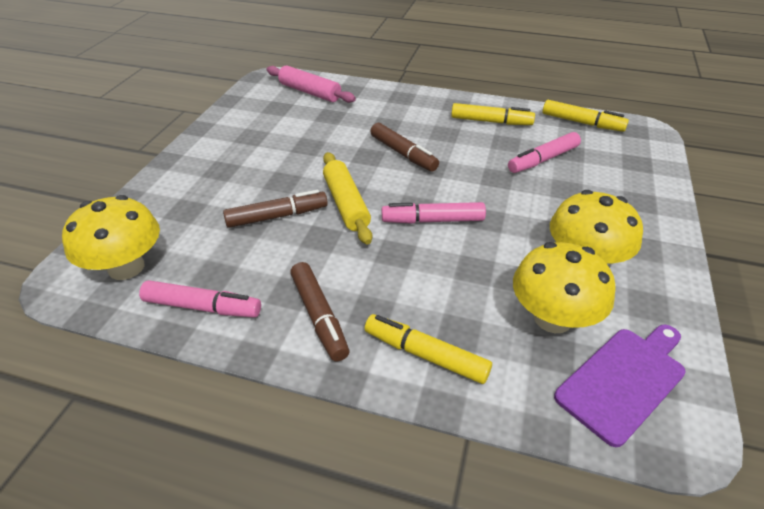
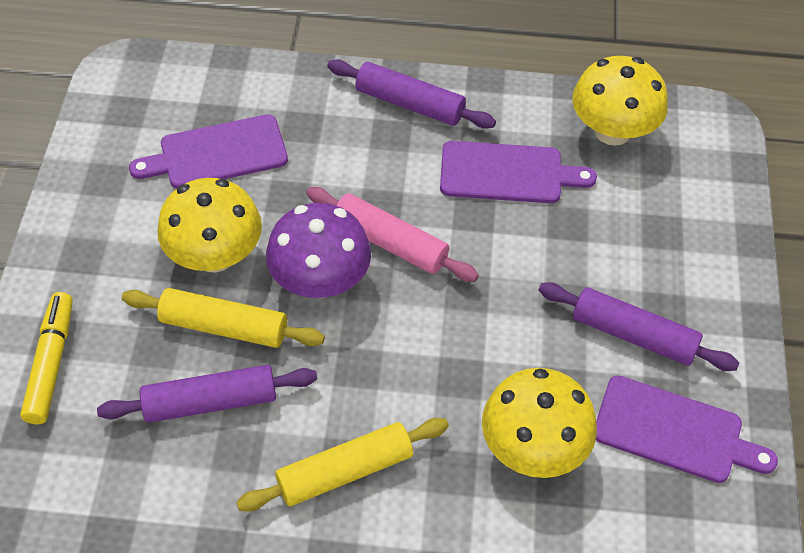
brown marker: [223,190,328,228] [290,262,349,362] [370,123,439,172] = 3 -> none = 0
pink marker: [139,280,261,318] [382,202,486,224] [508,132,581,173] = 3 -> none = 0
purple cutting board: [554,325,686,447] = 1 -> [129,114,288,188] [440,141,597,203] [596,376,778,483] = 3
purple mushroom: none = 0 -> [266,203,371,298] = 1
purple rolling pin: none = 0 -> [97,365,317,423] [327,59,496,129] [539,282,739,371] = 3
yellow marker: [365,314,492,384] [451,103,535,125] [543,100,629,132] = 3 -> [20,292,73,424] = 1
yellow rolling pin: [323,152,372,244] = 1 -> [122,288,325,348] [236,418,449,512] = 2

